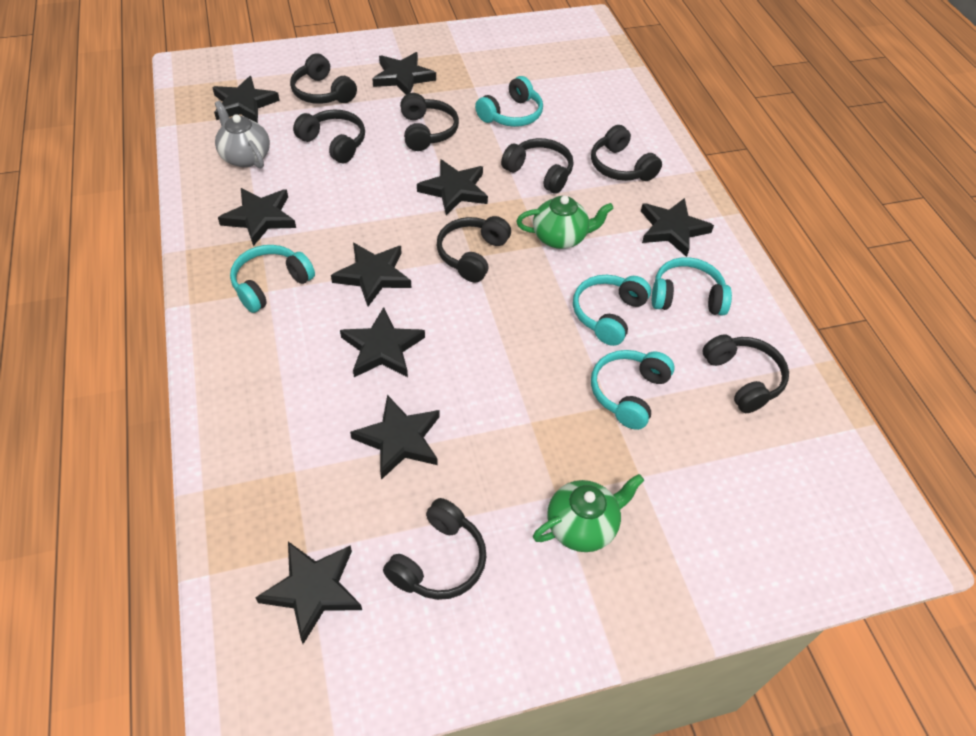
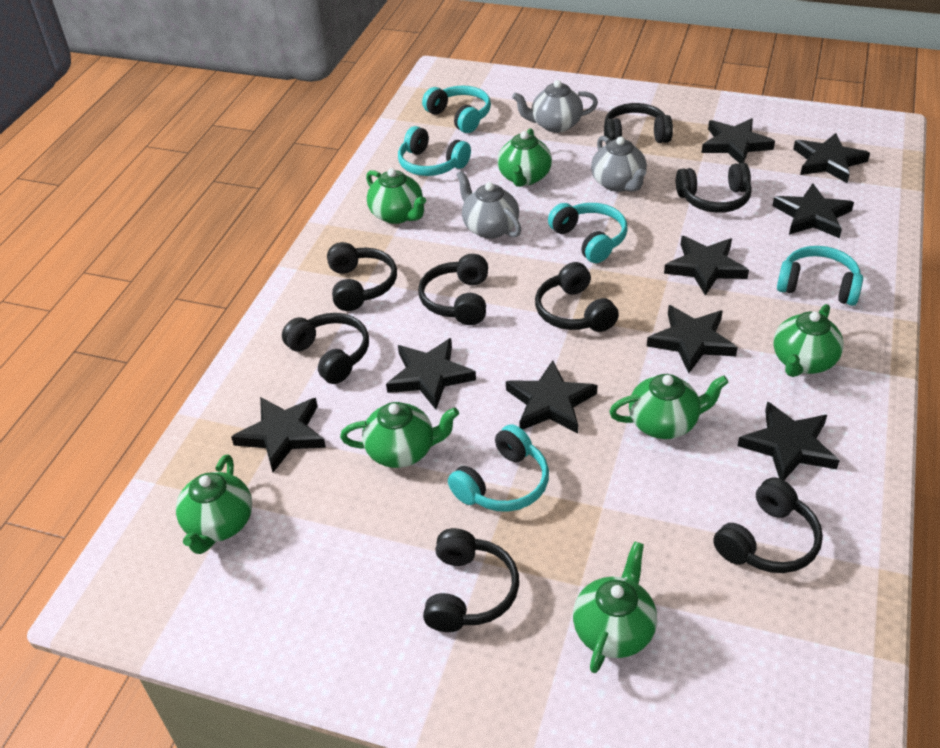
green teapot: [517,196,614,249] [533,474,644,552] = 2 -> [176,455,252,554] [340,402,459,468] [366,168,426,224] [498,129,552,187] [573,541,657,673] [609,374,729,439] [773,304,844,377] = 7
grey teapot: [215,101,270,169] = 1 -> [456,171,521,239] [512,80,598,133] [591,136,647,192] = 3

